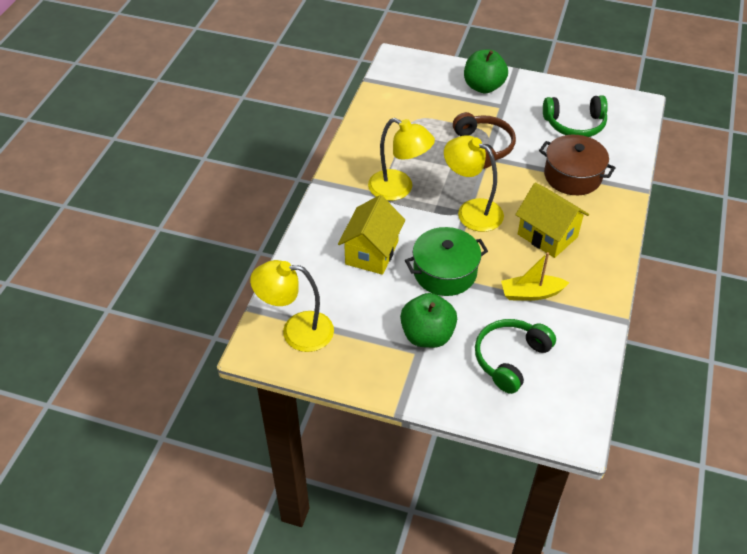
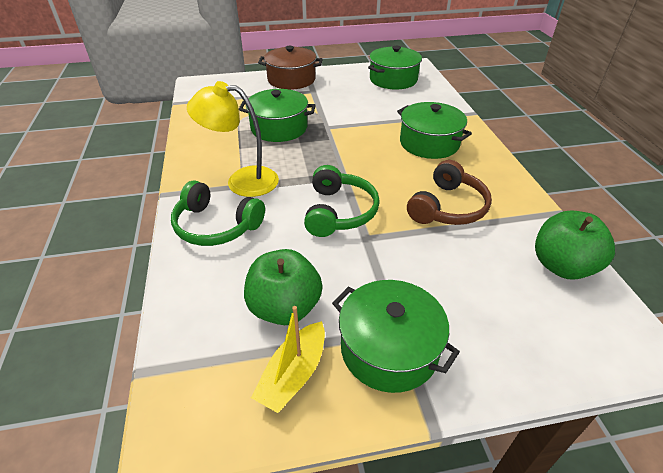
green pot: [405,227,488,296] = 1 -> [239,89,316,142] [332,280,460,393] [368,46,422,89] [397,102,472,159] = 4
yellow house: [338,195,405,275] [515,182,589,258] = 2 -> none = 0
yellow lamp: [250,260,334,352] [368,118,435,201] [444,135,504,232] = 3 -> [187,81,279,197] = 1

